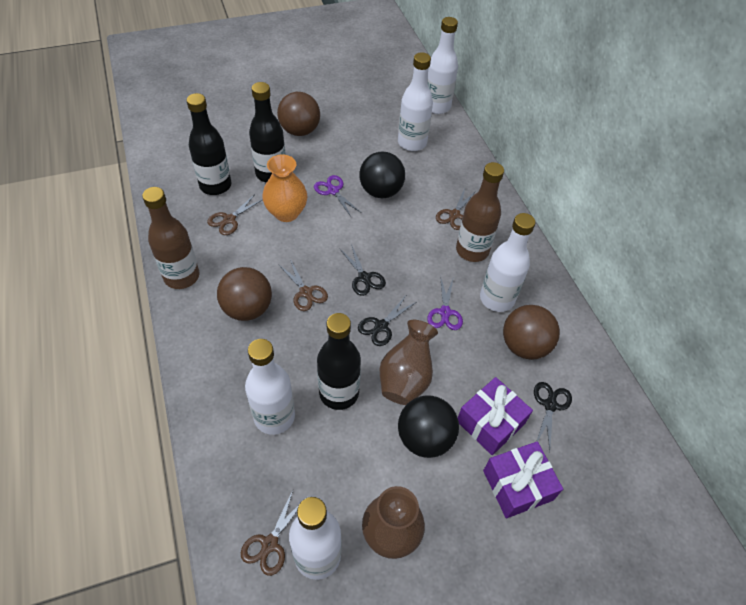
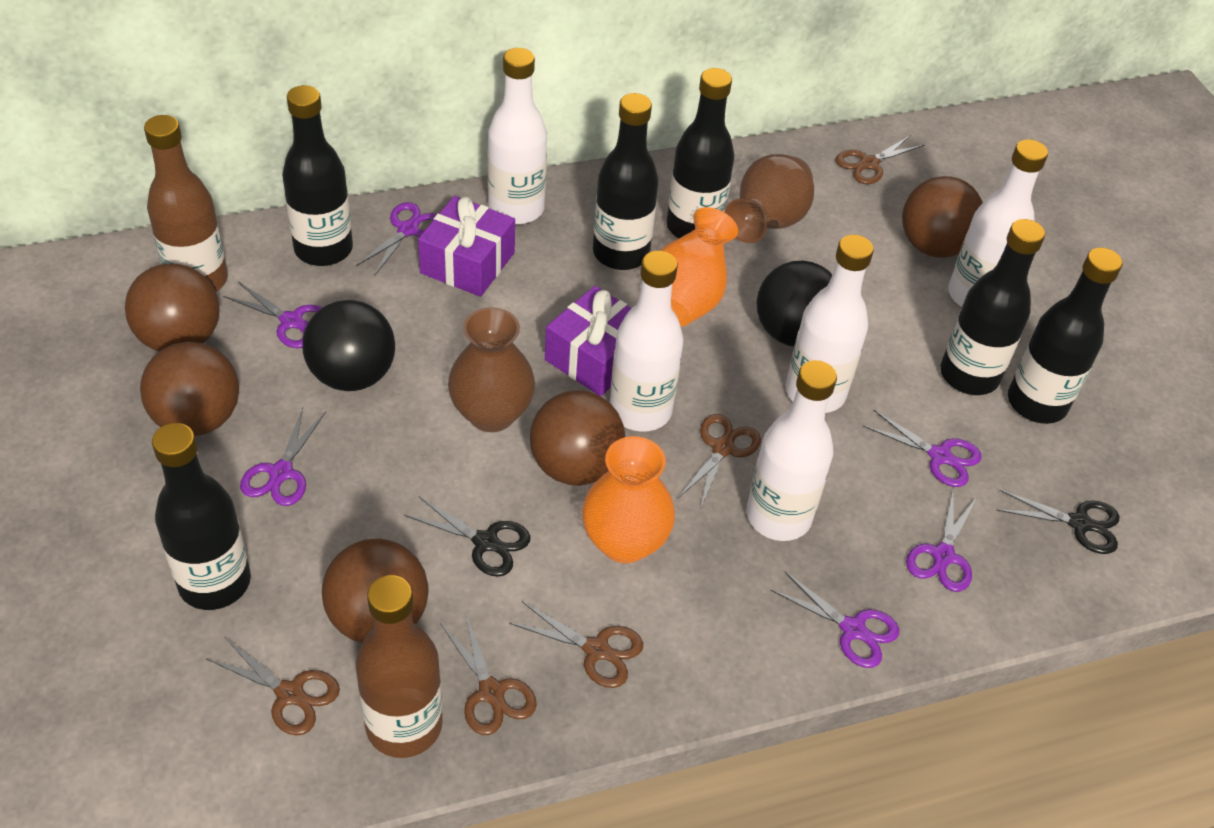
black bottle: [186,93,232,195] [249,82,286,183] [317,313,361,410] = 3 -> [152,423,251,610] [282,85,353,266] [593,93,659,270] [666,68,734,238] [940,219,1045,395] [1008,248,1122,424] = 6
black scissors: [340,244,386,296] [358,296,416,346] [534,382,572,451] = 3 -> [405,496,531,577] [997,490,1120,554] = 2
brown ball: [217,267,272,321] [277,92,320,136] [503,305,560,360] = 3 -> [125,264,220,352] [140,342,239,436] [322,539,429,643] [530,390,625,486] [902,176,983,258] = 5
brown scissors: [207,194,263,235] [241,490,308,576] [278,259,328,311] [436,188,476,230] = 4 -> [206,637,340,736] [440,612,537,735] [509,601,643,688] [678,414,761,509] [836,135,925,184] = 5
orange vase: [262,154,307,222] = 1 -> [582,436,675,563] [660,207,738,326] = 2
purple scissors: [314,175,360,217] [427,275,463,330] = 2 -> [223,282,323,348] [240,408,326,506] [356,202,437,276] [771,572,899,668] [863,410,982,487] [906,490,977,592] = 6

